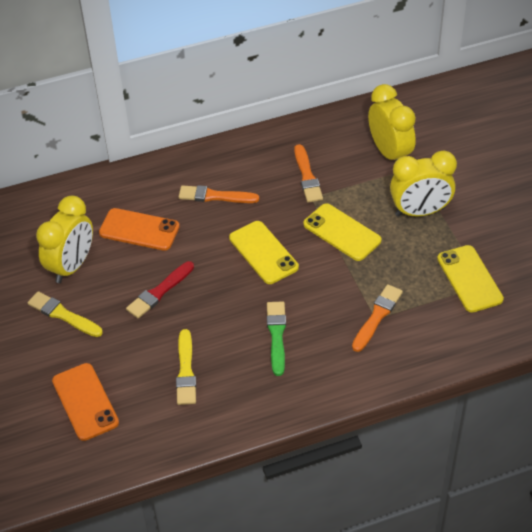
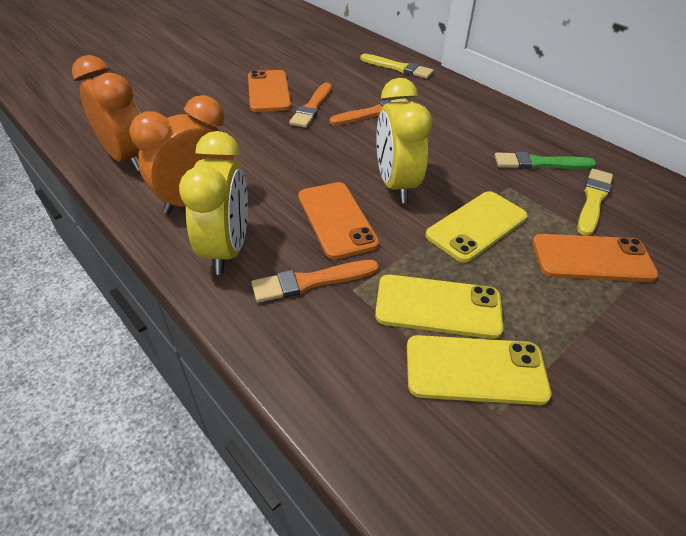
orange clock: none = 0 -> [72,55,140,171] [130,95,233,214] = 2
orange phone: [52,363,119,441] [99,208,180,251] = 2 -> [248,70,291,112] [298,182,379,259] [532,234,658,282] = 3
red brush: [126,261,194,319] = 1 -> none = 0
yellow clock: [36,195,93,283] [368,84,416,160] [390,150,457,216] = 3 -> [179,131,248,275] [376,78,432,203] = 2

